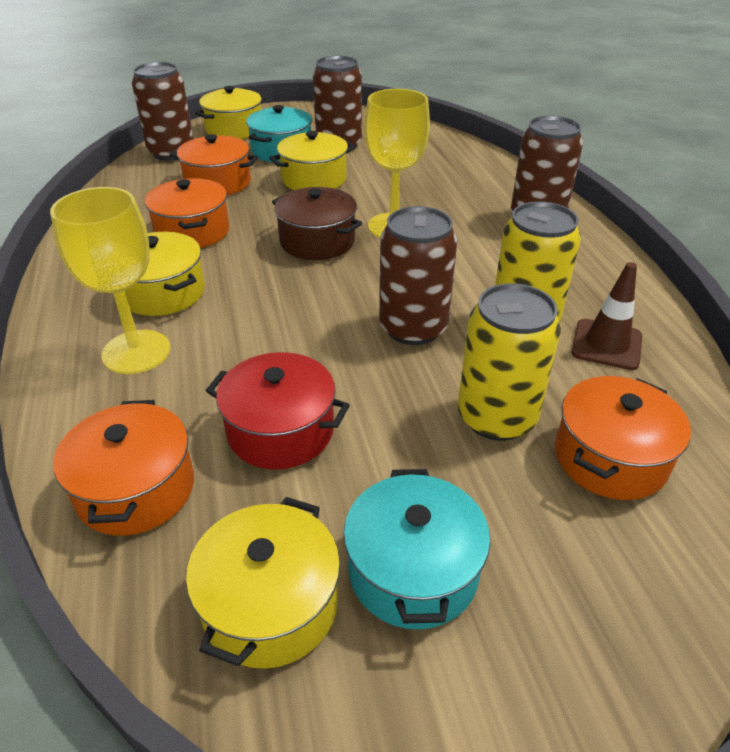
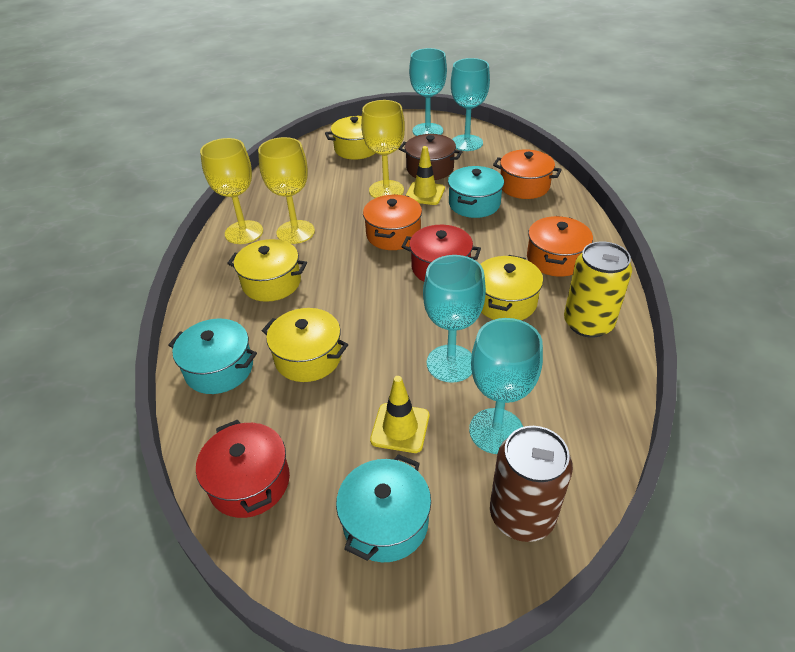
brown can: [132,62,194,161] [313,56,362,149] [379,206,457,345] [511,116,583,214] = 4 -> [490,426,573,542] = 1
brown traffic cone: [571,262,642,370] = 1 -> none = 0
orange pot: [53,400,194,536] [145,178,230,248] [170,134,258,195] [555,376,691,500] = 4 -> [363,194,422,250] [493,149,562,199] [527,216,593,277] = 3
red pot: [206,352,350,470] = 1 -> [196,420,290,518] [402,225,481,282] = 2
turquoise goblet: none = 0 -> [409,48,447,136] [423,255,486,383] [451,58,490,151] [469,318,543,454] = 4
turquoise pot: [246,105,312,162] [343,469,490,630] = 2 -> [168,319,257,394] [336,454,431,562] [448,166,504,218] = 3
yellow can: [458,283,561,441] [495,202,581,322] = 2 -> [564,242,632,338] = 1
yellow goblet: [50,187,171,374] [364,89,430,238] = 2 -> [200,138,263,244] [258,137,315,244] [361,100,405,198] = 3
yellow traffic cone: none = 0 -> [370,376,429,453] [406,146,445,205] = 2

